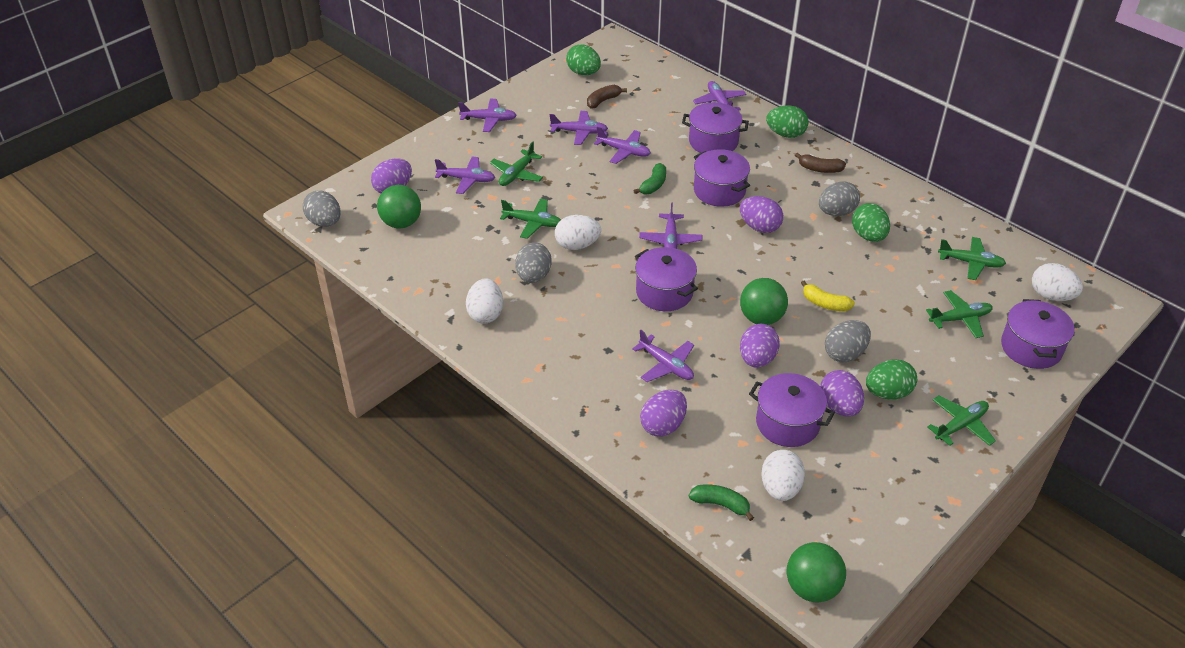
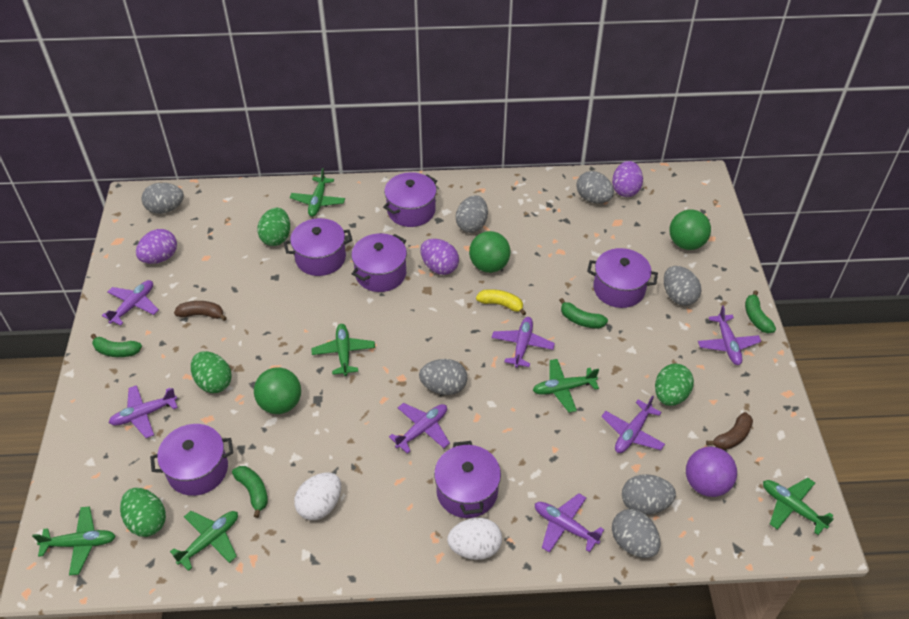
green banana: [633,163,666,194] [689,484,754,521] = 2 -> [91,334,142,357] [232,466,268,518] [559,298,608,328] [745,290,776,333] = 4
green plane: [490,142,543,186] [500,198,561,239] [926,290,993,338] [927,395,996,446] [938,237,1006,280] = 5 -> [32,507,116,575] [170,511,238,571] [290,168,345,217] [311,324,375,376] [533,359,599,413] [763,478,834,535] = 6
grey egg: [303,190,341,227] [515,242,552,283] [819,181,860,216] [825,320,871,362] = 4 -> [142,183,184,214] [419,359,467,395] [456,195,488,233] [576,171,614,204] [612,509,660,558] [622,474,676,515] [664,266,701,306] = 7
purple ball: none = 0 -> [686,447,737,497] = 1
purple egg: [371,158,412,194] [640,390,687,437] [740,196,783,233] [740,324,780,368] [820,370,864,417] = 5 -> [136,229,177,264] [420,239,459,275] [612,161,643,197] = 3
purple pot: [635,247,698,311] [682,102,749,153] [694,149,750,207] [749,373,835,447] [1001,299,1075,369] = 5 -> [150,424,233,496] [284,218,352,276] [351,233,407,292] [383,172,437,227] [434,441,501,518] [587,248,658,308] = 6
white egg: [466,278,503,324] [555,215,601,250] [761,450,805,501] [1032,263,1083,301] = 4 -> [294,472,341,520] [447,518,502,560] = 2

